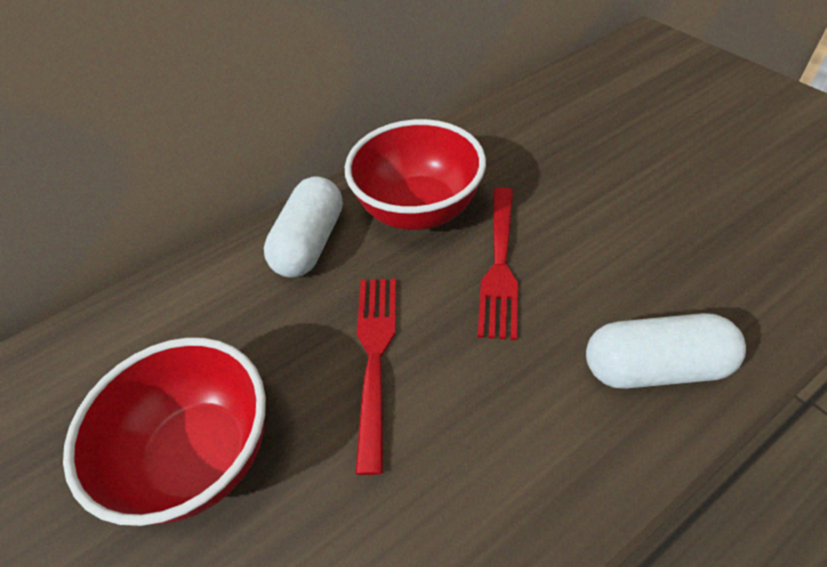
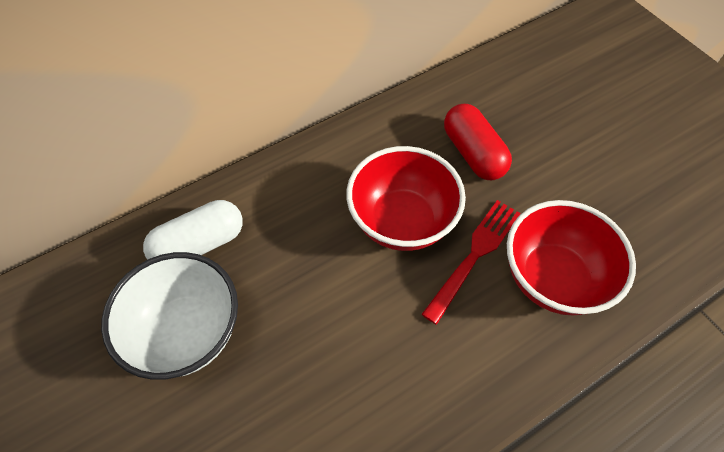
red capsule: none = 0 -> [444,104,512,180] = 1
red fork: [355,278,396,475] [478,187,518,340] = 2 -> [421,200,521,325] = 1
white bowl: none = 0 -> [101,252,238,380] = 1
white capsule: [264,176,343,278] [586,313,746,389] = 2 -> [143,200,243,260] = 1

